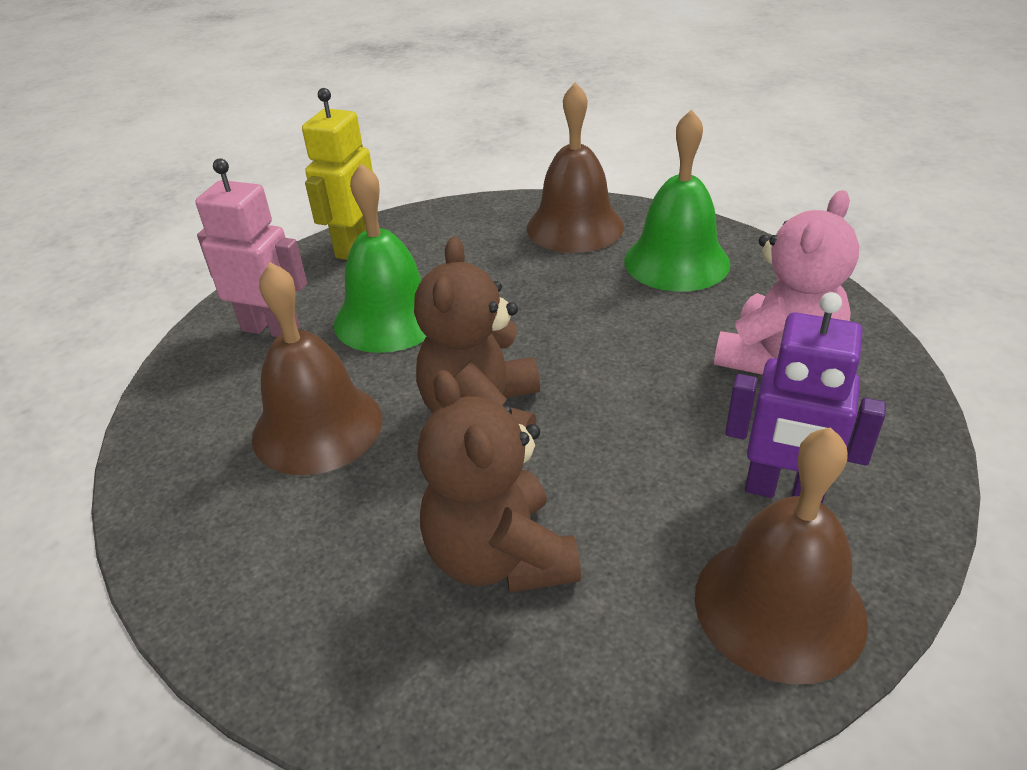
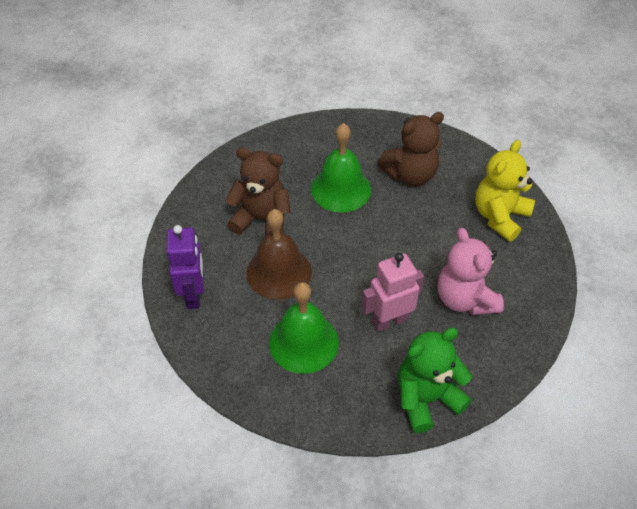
brown bell: [252,262,382,475] [527,82,624,253] [695,427,868,684] = 3 -> [246,209,312,300] = 1
green teddy bear: none = 0 -> [398,328,472,433] = 1
yellow robot: [302,88,373,260] = 1 -> none = 0
yellow teddy bear: none = 0 -> [475,140,535,242] = 1

